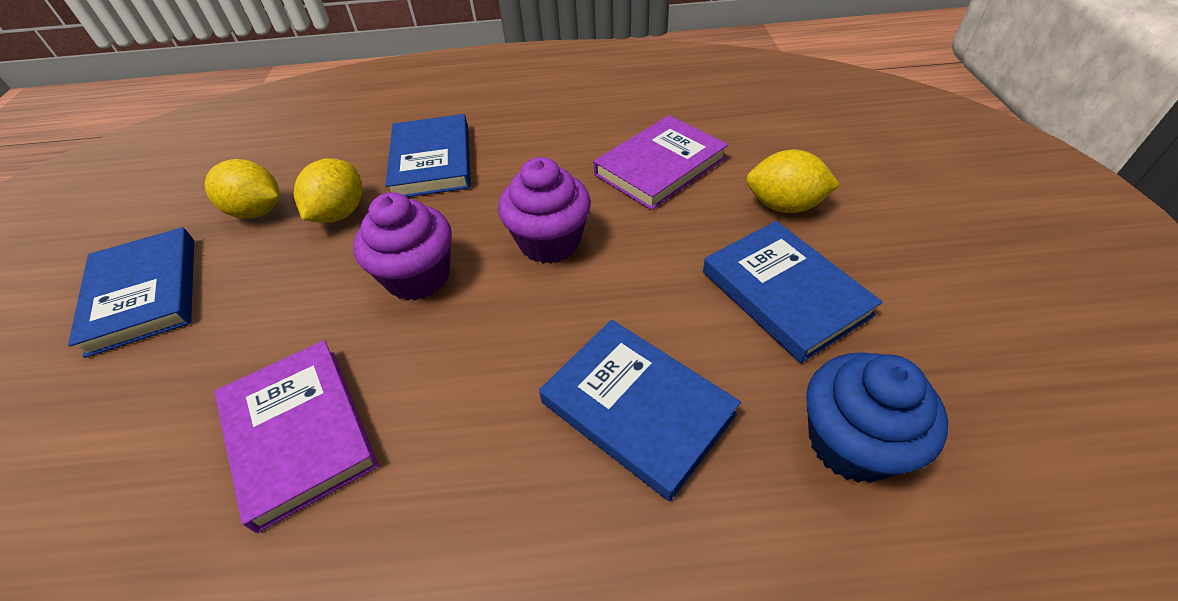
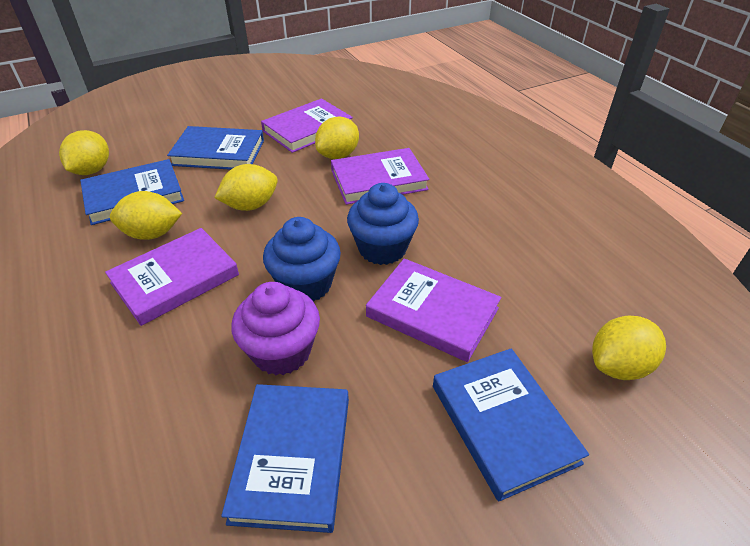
blue cupcake: [806,352,948,483] = 1 -> [263,217,341,302] [347,183,419,265] = 2
purple book: [215,340,379,533] [594,115,728,210] = 2 -> [105,228,239,326] [261,99,353,153] [331,148,430,205] [366,258,501,362] = 4
purple cupcake: [353,192,452,300] [498,157,591,264] = 2 -> [231,282,320,376] = 1
yellow lemon: [205,159,279,218] [294,159,362,223] [746,149,840,213] = 3 -> [59,130,109,175] [110,191,182,240] [214,164,278,211] [315,117,359,159] [592,316,666,380] = 5

